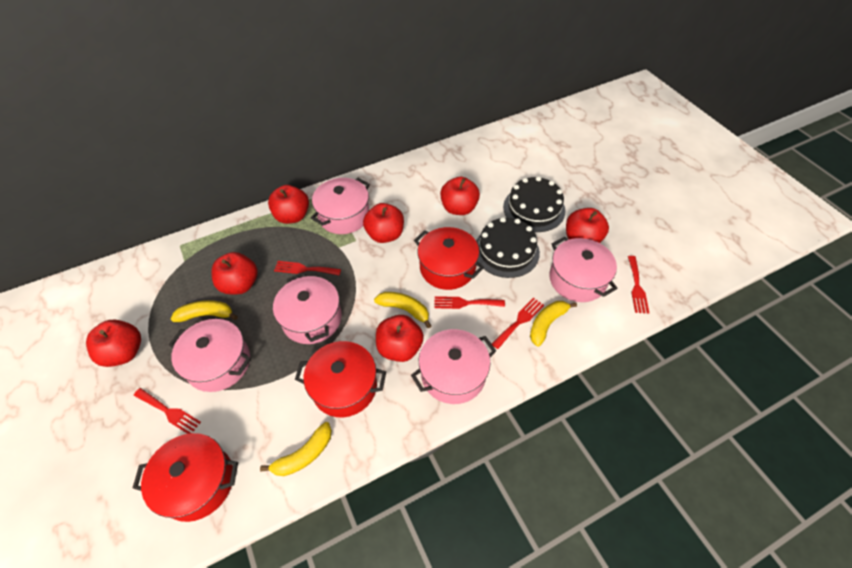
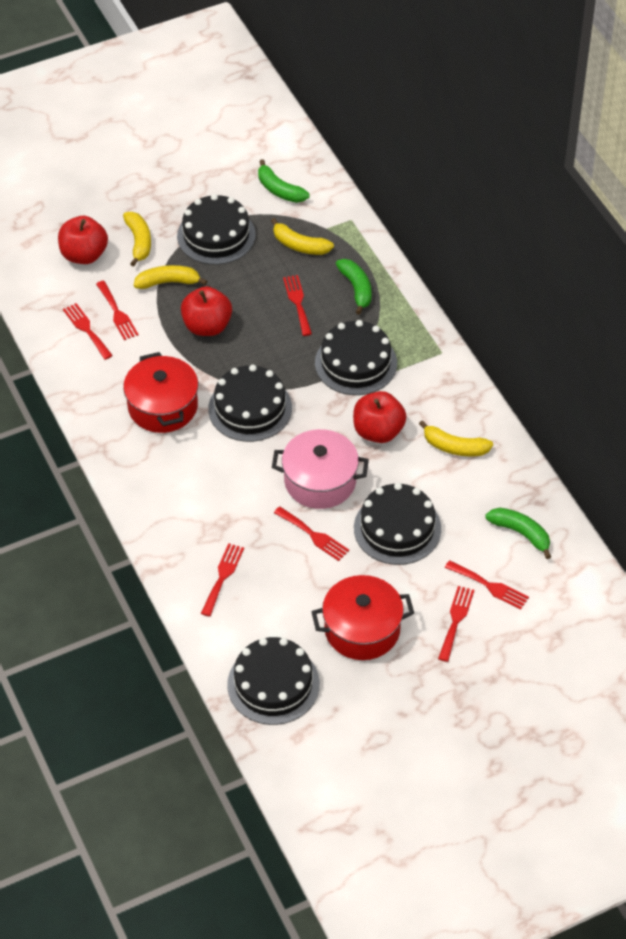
black cake: [476,217,540,278] [503,176,565,232] = 2 -> [177,194,256,265] [208,365,292,442] [227,637,320,725] [315,320,397,395] [354,483,441,565] = 5
green banana: none = 0 -> [258,159,309,203] [336,259,372,315] [485,508,551,559] = 3
pink pot: [169,319,251,392] [273,273,342,344] [311,178,370,234] [411,329,496,404] [549,237,618,302] = 5 -> [272,429,369,509] = 1
red apple: [86,320,141,367] [212,252,258,294] [268,185,309,224] [363,203,404,243] [376,315,424,362] [440,177,480,215] [566,208,609,243] = 7 -> [58,216,108,264] [181,286,232,336] [353,391,407,443] = 3
red fork: [134,388,201,434] [274,261,341,275] [434,296,505,309] [492,297,544,349] [628,256,649,314] = 5 -> [63,303,113,360] [96,281,139,340] [201,543,244,617] [274,507,349,561] [283,275,312,336] [438,586,474,662] [445,560,529,610] = 7
red pot: [133,433,238,522] [295,341,386,417] [414,227,484,290] = 3 -> [123,352,198,433] [312,575,414,660] = 2

